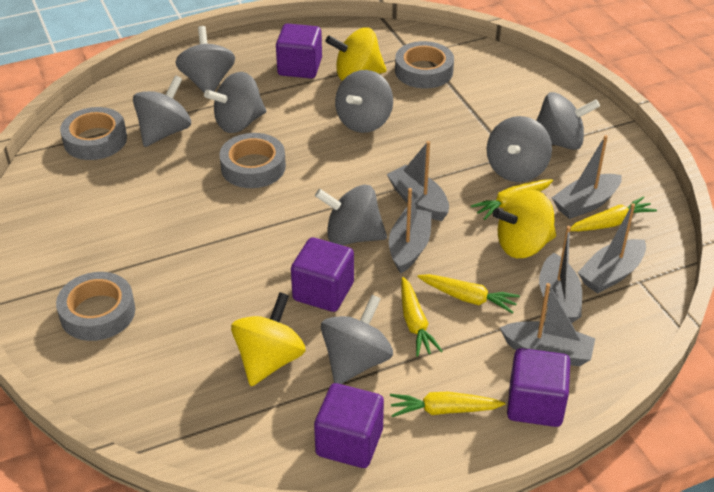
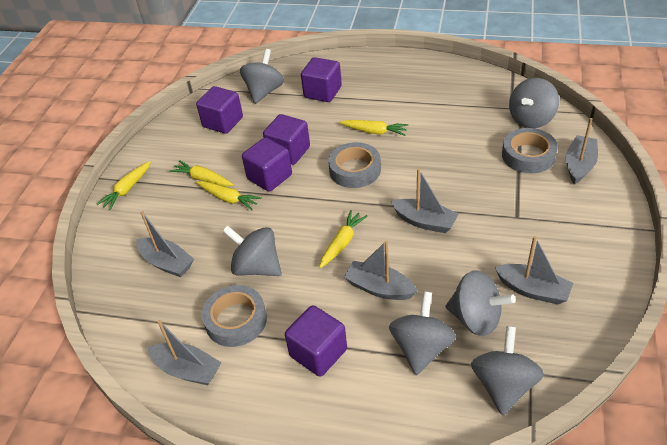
grey spinning top: [133,75,191,147] [175,26,235,93] [204,72,266,133] [315,184,387,245] [321,295,393,384] [335,70,393,133] [487,116,552,182] [536,92,600,150] = 8 -> [223,225,282,276] [240,49,284,104] [389,291,456,375] [446,270,516,336] [471,326,544,416] [509,78,559,128] = 6
grey tape: [56,272,135,341] [60,107,127,160] [219,133,286,188] [395,41,454,88] = 4 -> [202,285,267,347] [328,142,381,188] [502,128,558,173] = 3
purple cube: [276,23,322,79] [291,237,354,312] [314,383,384,468] [507,348,570,427] = 4 -> [196,86,243,134] [242,137,292,192] [263,114,310,165] [285,305,347,377] [301,57,342,102] = 5
yellow spinning top: [231,292,306,386] [325,27,387,81] [493,190,556,258] = 3 -> none = 0

